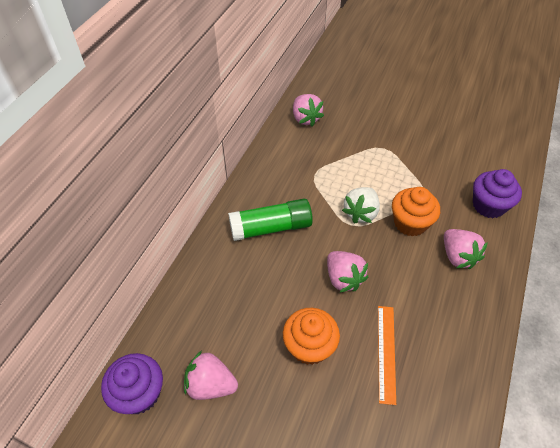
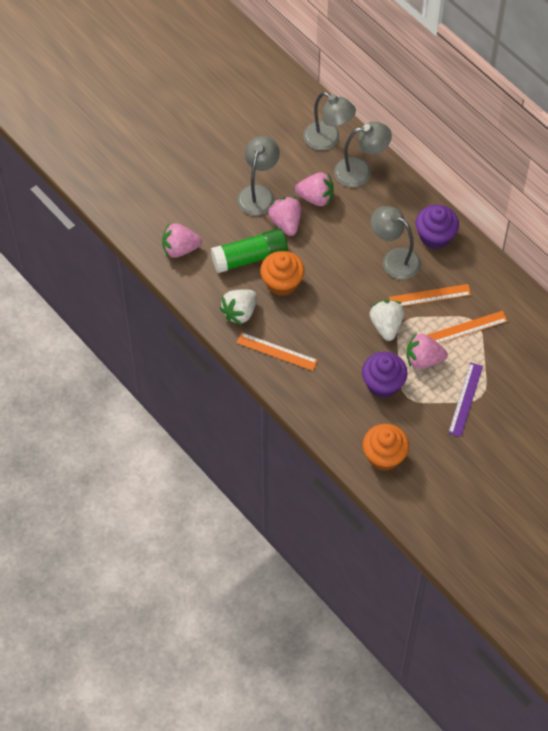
grey lamp: none = 0 -> [237,136,280,215] [303,92,356,150] [334,122,392,187] [371,206,421,279] = 4
orange ruler: [378,306,396,405] = 1 -> [236,332,318,371] [389,284,471,306] [428,311,508,343] = 3
purple ruler: none = 0 -> [448,362,483,437] = 1
white strawberry: [342,187,380,224] = 1 -> [219,289,257,325] [369,300,404,341] = 2

